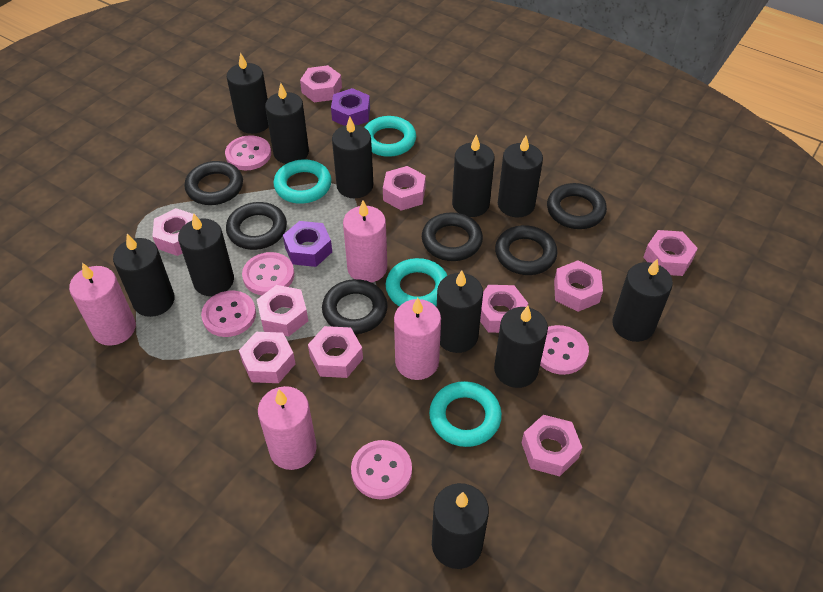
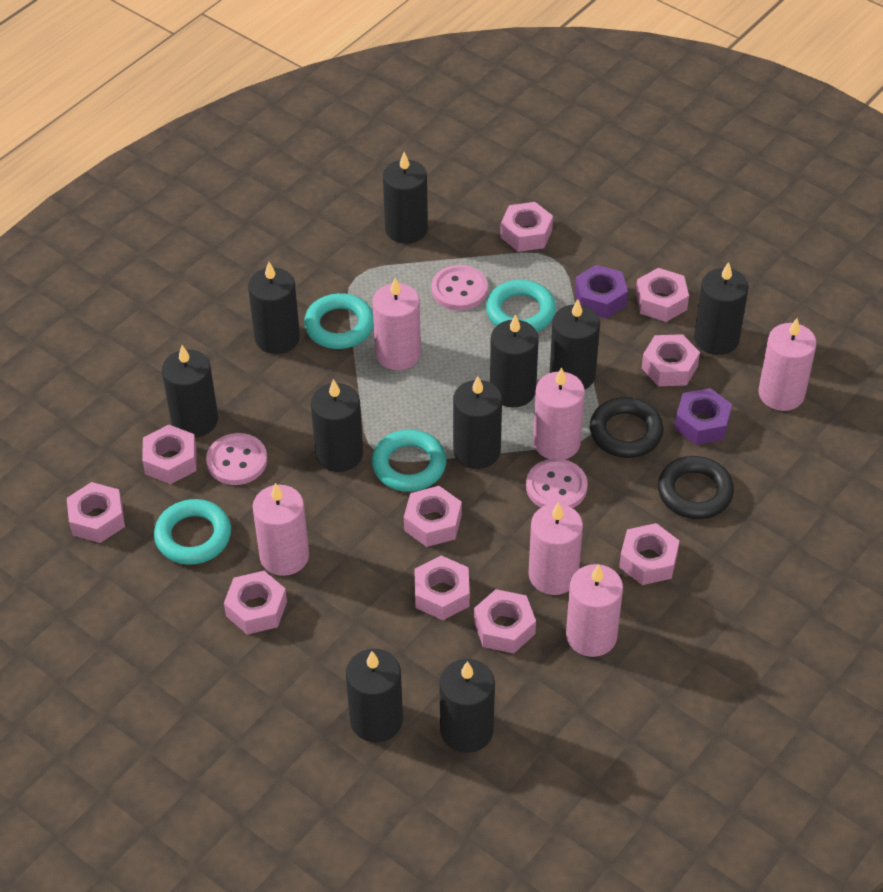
black candle: [113,234,175,317] [178,213,234,296] [227,53,269,134] [265,83,309,164] [332,117,373,198] [432,483,489,569] [437,270,483,353] [452,134,495,217] [494,306,548,388] [498,136,543,218] [612,259,673,342] = 11 -> [162,345,218,438] [248,262,300,354] [311,379,363,472] [346,649,403,742] [383,152,428,244] [439,659,495,753] [453,376,502,469] [490,314,539,408] [550,299,600,389] [694,262,749,355] = 10
black ring: [185,161,243,205] [226,202,287,250] [322,279,388,334] [422,212,483,261] [495,225,558,275] [547,183,607,229] = 6 -> [590,397,664,458] [658,456,734,519] = 2
pink button: [201,290,256,337] [225,135,271,170] [242,252,294,295] [351,440,412,500] [540,325,589,375] = 5 -> [206,433,267,485] [432,265,488,310] [526,459,588,508] = 3
pink candle: [69,263,136,346] [258,386,317,470] [343,200,387,283] [394,298,441,380] = 4 -> [253,483,309,576] [373,278,421,370] [529,502,583,595] [533,367,585,459] [566,564,623,657] [758,318,817,411] = 6

